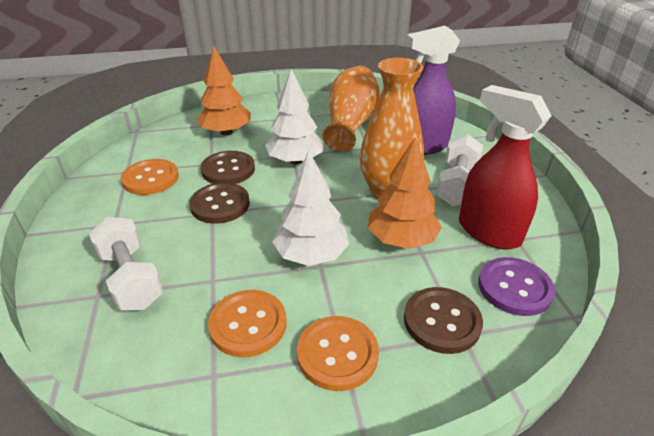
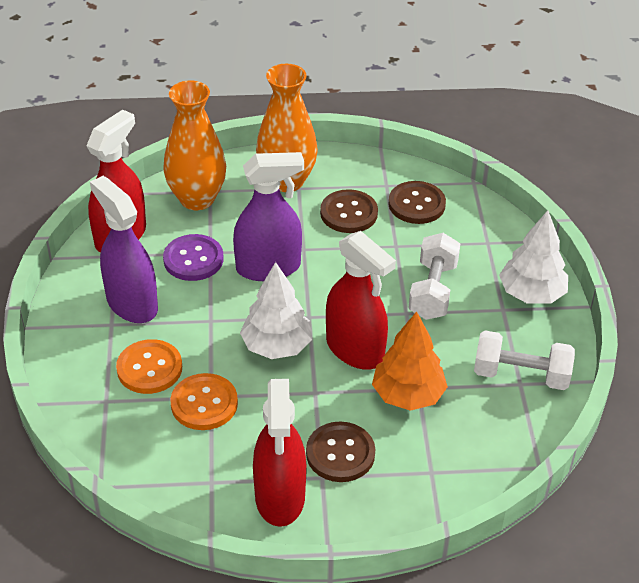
orange button: [121,159,179,195] [208,290,286,357] [297,316,379,391] = 3 -> [116,339,182,394] [170,373,238,430] = 2
orange tree: [197,46,251,135] [368,137,442,249] = 2 -> [372,311,448,411] = 1
purple spray bottle: [406,26,460,155] = 1 -> [90,176,158,323] [233,152,304,281] = 2
red spray bottle: [459,85,552,249] = 1 -> [87,109,146,253] [253,379,307,527] [326,231,396,370] = 3

